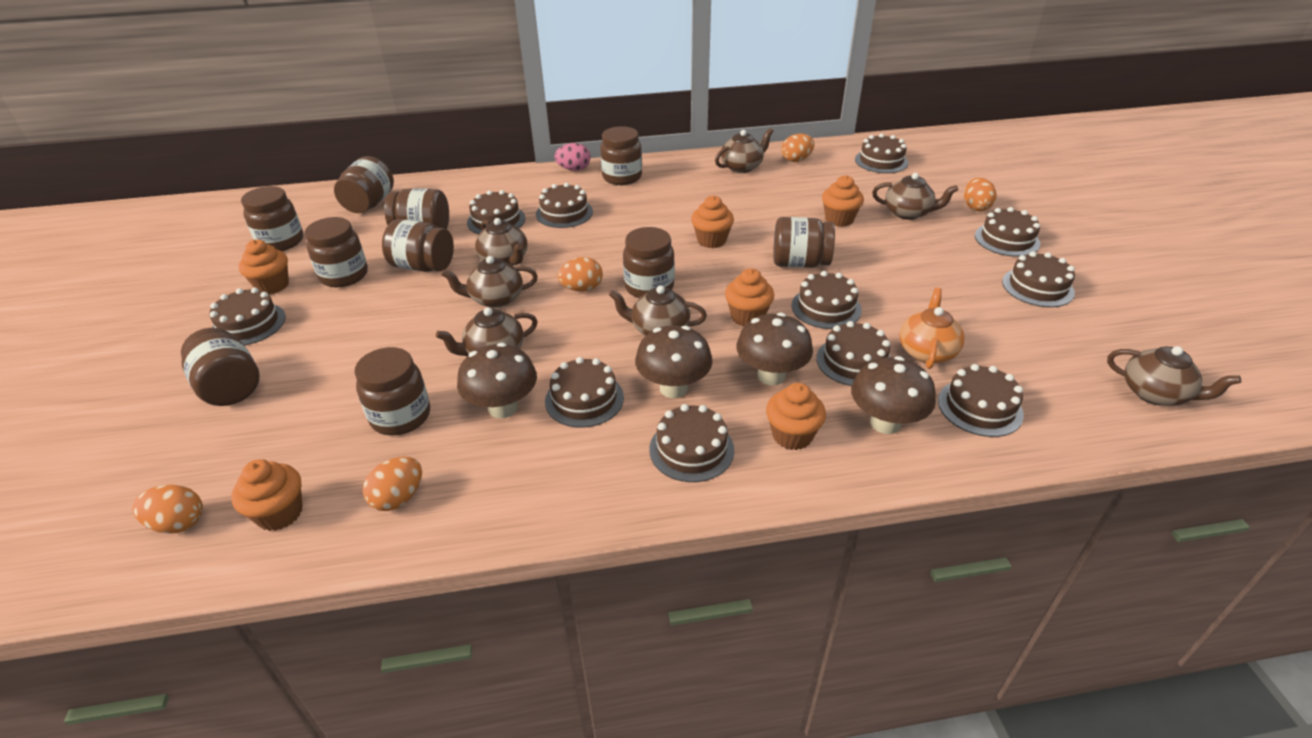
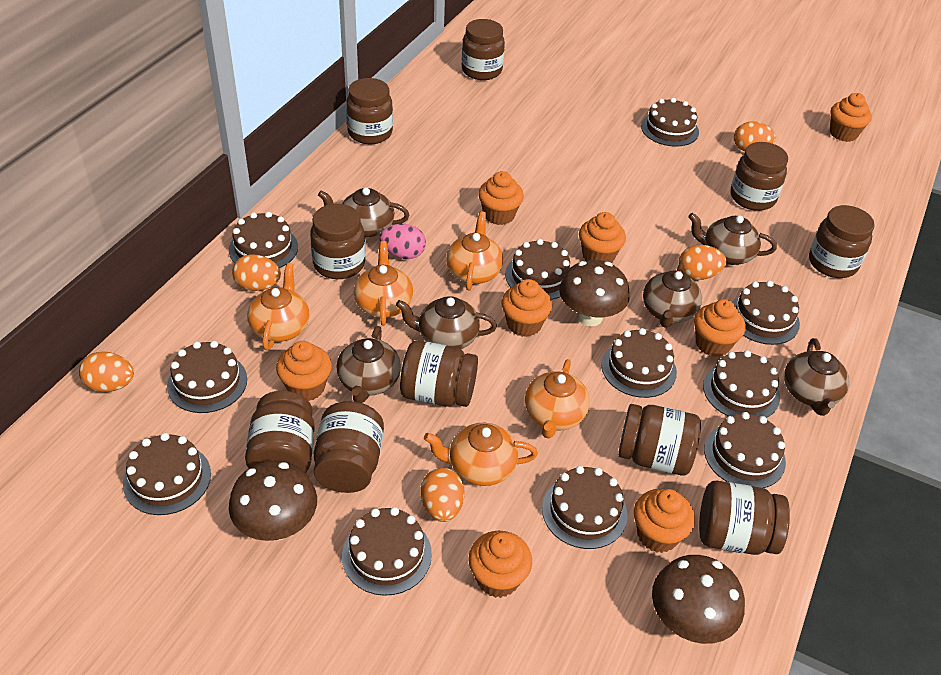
brown mushroom: [457,343,537,418] [635,325,713,398] [736,313,813,385] [851,356,936,434] = 4 -> [229,461,317,541] [559,260,630,326] [652,555,745,644] = 3
brown teapot: [436,307,538,356] [441,256,538,308] [475,218,528,265] [609,286,707,336] [715,128,773,173] [872,173,958,220] [1107,346,1241,406] = 7 -> [318,187,409,237] [336,326,401,403] [396,296,497,349] [643,262,702,328] [688,213,777,265] [784,338,849,416] = 6
orange cupcake: [232,459,303,531] [239,240,289,295] [691,195,734,248] [725,268,774,327] [766,383,826,450] [822,175,864,227] = 6 -> [276,341,332,401] [468,531,532,598] [478,171,524,225] [501,279,552,337] [579,212,626,263] [634,489,695,553] [694,299,746,357] [830,93,872,142] = 8
orange teapot: [900,288,965,369] = 1 -> [247,263,309,350] [354,241,413,326] [424,423,538,486] [446,211,503,291] [525,359,590,439] = 5

